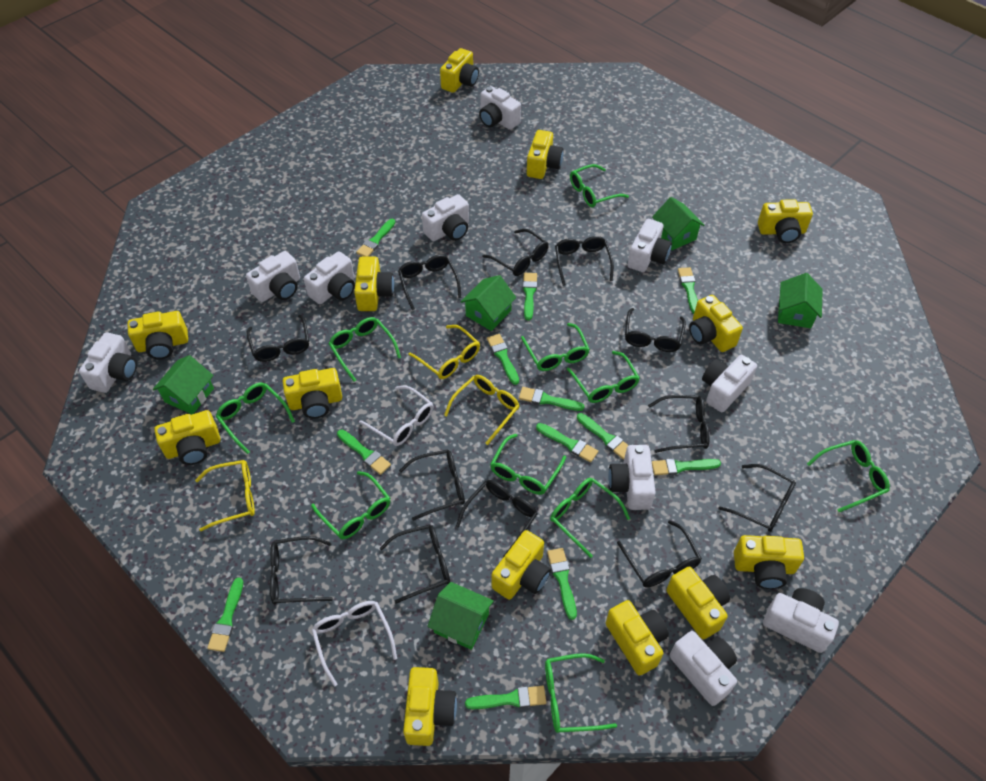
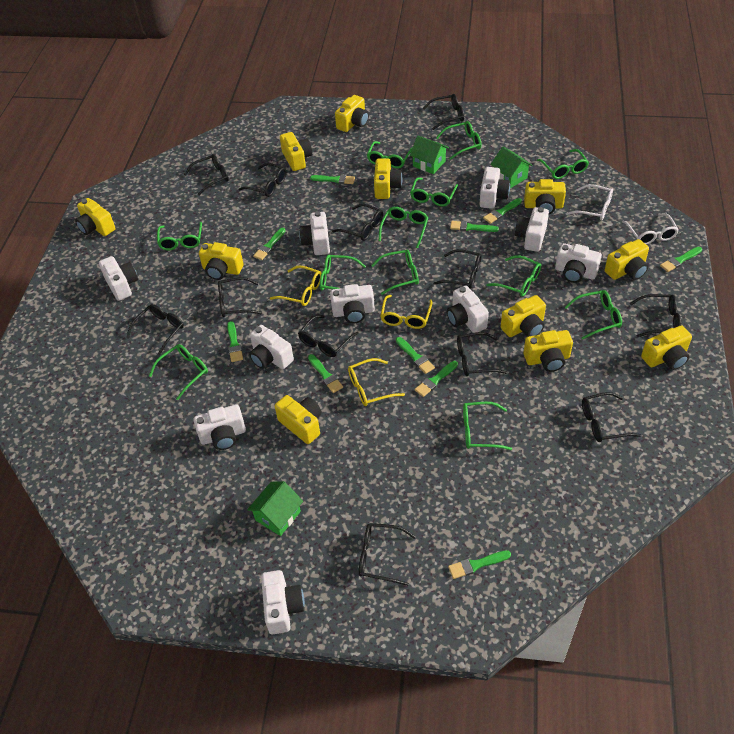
green brush: [207,578,243,652] [337,430,391,475] [356,219,396,257] [465,686,546,709] [487,334,519,385] [519,387,584,411] [523,273,537,320] [536,423,598,462] [547,548,577,620] [577,413,629,460] [652,458,721,475] [678,267,698,314] = 12 -> [227,321,243,362] [253,228,285,260] [308,354,343,393] [310,175,355,184] [396,337,435,374] [415,361,458,397] [448,550,511,579] [450,221,499,232] [483,198,522,224] [660,247,702,272] = 10
green glasses: [216,383,295,454] [311,471,390,539] [328,317,401,382] [490,434,566,495] [521,323,590,371] [545,653,617,733] [550,478,630,558] [567,351,640,403] [570,164,629,207] [807,440,890,512] = 10 -> [149,344,208,400] [157,222,202,250] [320,255,366,290] [367,141,412,168] [371,250,419,295] [379,207,428,248] [410,177,458,207] [436,121,482,160] [463,402,512,450] [487,255,541,297] [537,149,589,179] [565,290,622,339] = 12
green house: [153,355,214,414] [428,582,494,650] [461,275,516,331] [652,197,705,250] [778,273,823,328] = 5 -> [247,481,303,536] [410,136,449,174] [490,147,532,188] = 3
yellow camera: [127,311,188,359] [154,410,220,465] [282,368,342,419] [354,256,394,311] [403,667,457,746] [440,48,479,93] [492,530,551,600] [527,130,564,179] [606,600,669,676] [666,567,730,639] [689,295,743,352] [734,535,804,589] [758,199,813,243] = 13 -> [75,198,115,236] [199,242,244,280] [275,395,322,444] [280,132,312,171] [335,95,369,132] [374,159,402,199] [501,295,546,337] [523,330,573,372] [524,179,566,214] [605,239,649,280] [641,325,692,370] = 11

